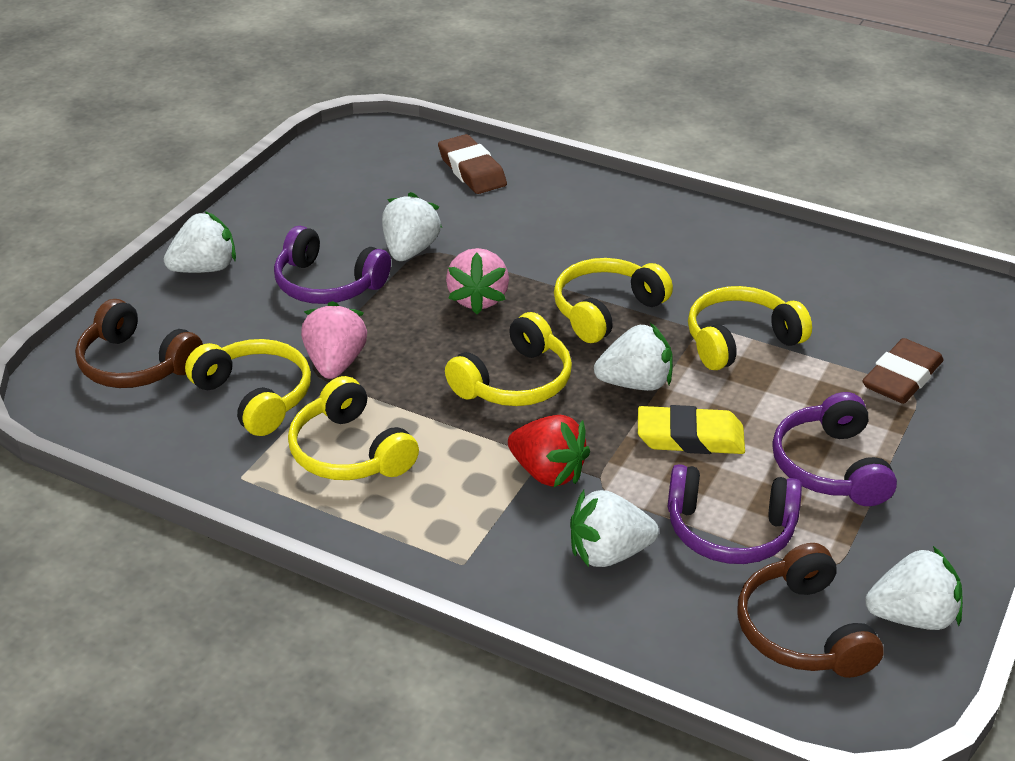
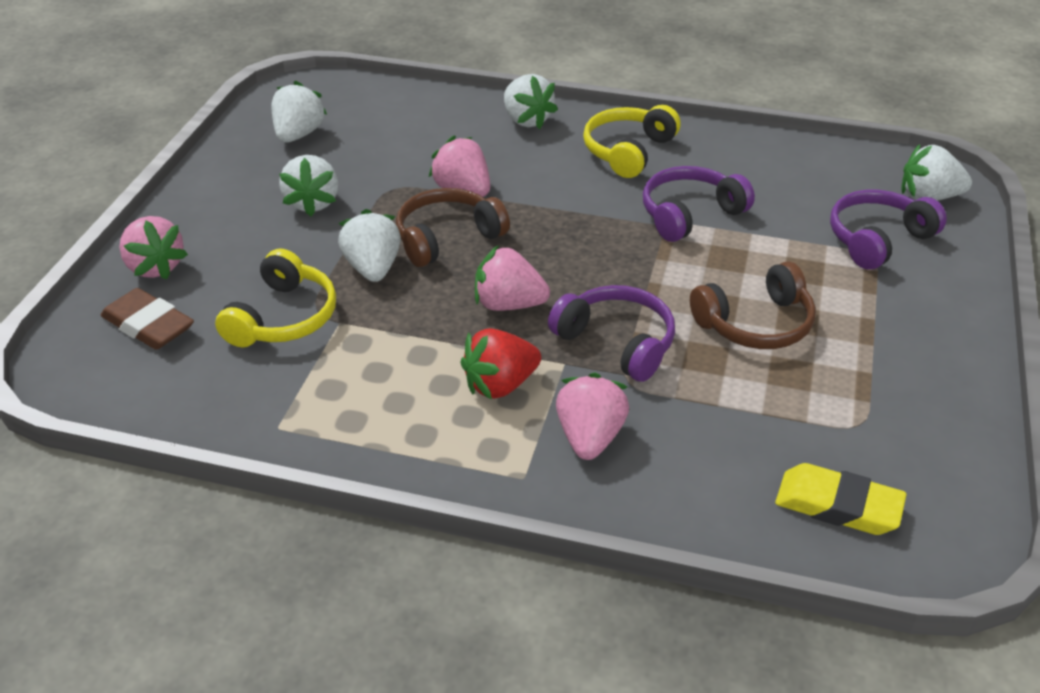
brown eraser: [438,134,507,194] [862,338,944,404] = 2 -> [101,288,194,350] = 1
pink strawberry: [301,301,367,379] [446,248,509,314] = 2 -> [119,216,188,280] [429,136,490,197] [475,245,550,311] [556,373,629,460] = 4
yellow headphones: [185,339,311,436] [288,376,419,480] [445,312,572,406] [554,258,673,343] [688,286,812,370] = 5 -> [215,249,336,348] [583,105,681,178] = 2

